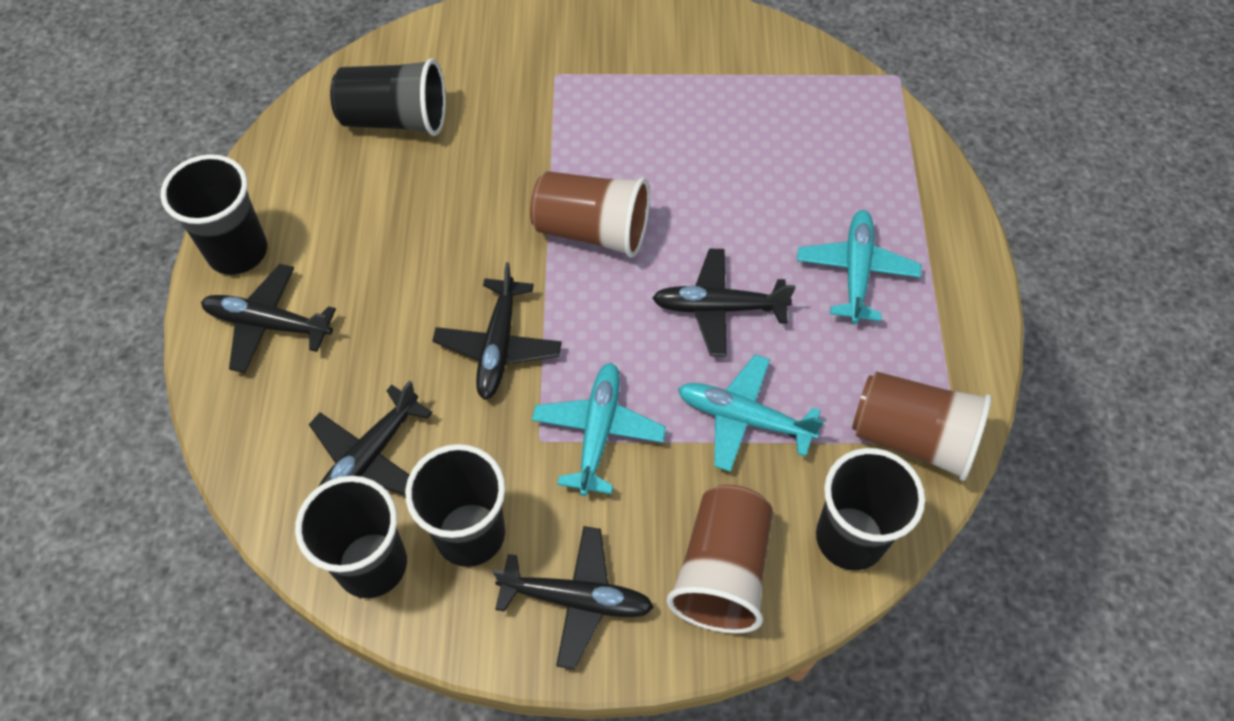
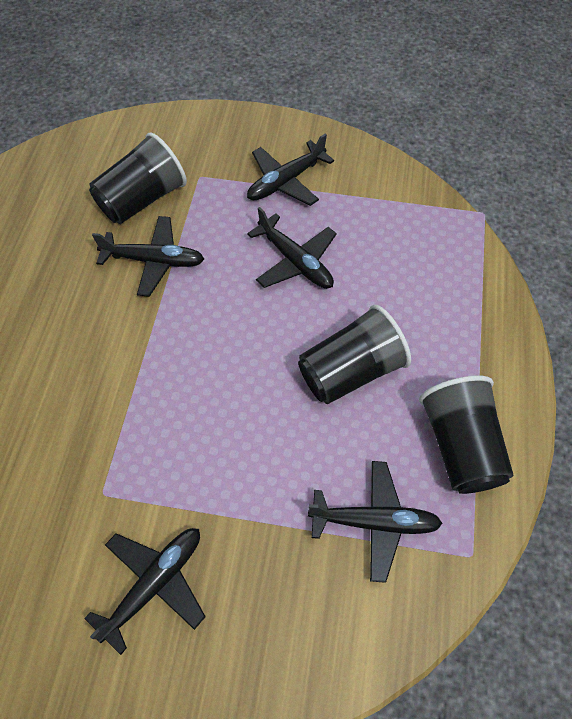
black cup: [160,154,267,275] [295,476,407,598] [330,58,446,136] [405,444,505,567] [816,448,925,570] = 5 -> [89,133,187,224] [298,305,411,404] [419,375,513,494] = 3
brown cup: [530,171,650,258] [667,485,773,634] [852,371,992,481] = 3 -> none = 0
turquoise plane: [532,363,666,496] [678,354,824,472] [797,210,921,324] = 3 -> none = 0

